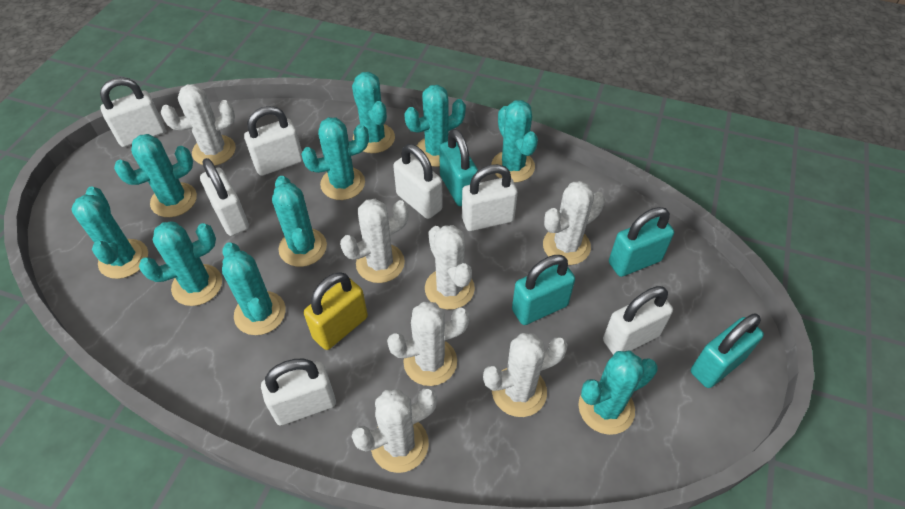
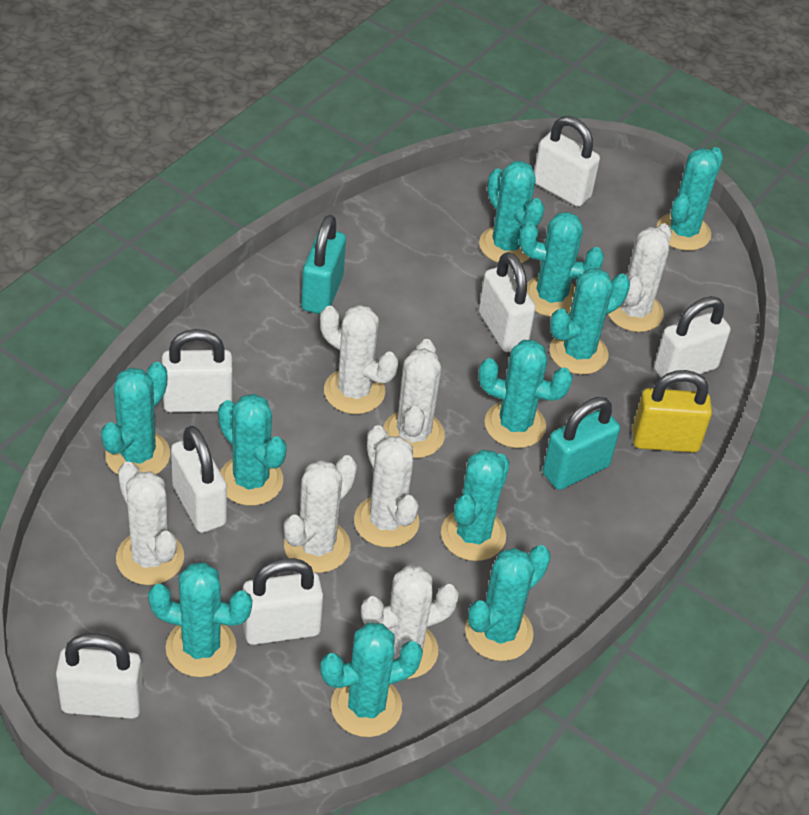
turquoise cactus: [71,186,148,279] [114,134,197,217] [139,221,222,306] [222,242,286,335] [272,176,327,267] [301,117,369,200] [352,72,395,153] [404,85,466,167] [491,100,538,182] [578,351,658,435] = 10 -> [101,362,170,475] [148,562,252,677] [218,394,287,506] [320,623,423,737] [441,450,510,561] [465,545,551,661] [478,340,573,448] [479,161,545,263] [519,212,604,317] [550,268,630,375] [657,147,723,251] = 11
turquoise padlock: [439,129,478,206] [512,255,575,325] [609,207,674,277] [691,313,764,388] = 4 -> [301,215,346,314] [543,397,620,490] = 2

